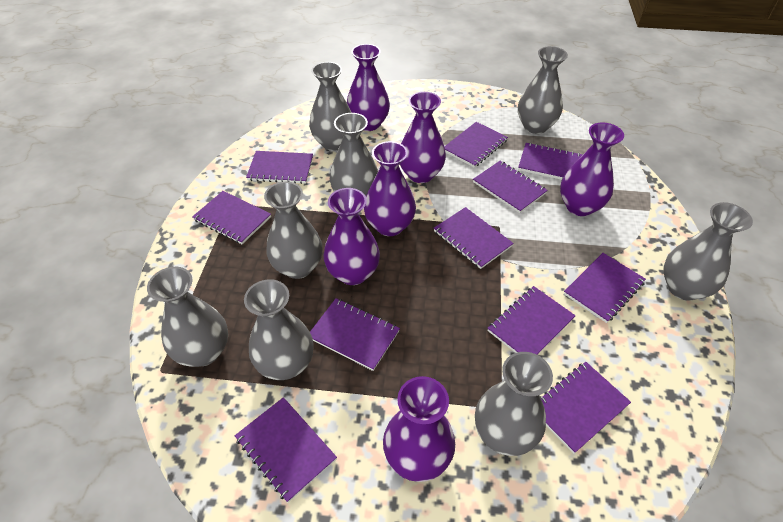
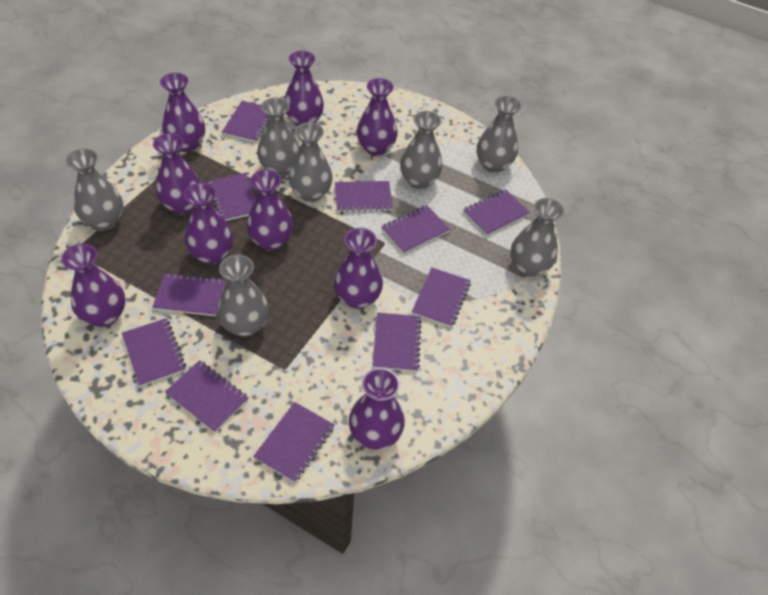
grey vase: [147,267,228,367] [244,279,314,380] [264,182,322,279] [309,62,352,151] [330,113,378,196] [475,352,553,456] [518,46,568,134] [663,202,753,301] = 8 -> [66,148,123,231] [217,254,269,337] [257,98,300,177] [289,122,333,202] [400,111,443,189] [477,96,522,173] [511,198,564,277] = 7
purple vase: [323,188,380,285] [347,44,390,131] [364,141,416,236] [383,376,455,482] [400,92,446,183] [560,122,624,216] = 6 -> [61,244,126,327] [153,133,201,214] [160,73,205,152] [184,183,233,264] [247,170,294,251] [284,51,324,126] [334,228,383,309] [349,368,405,450] [357,78,398,156] = 9

